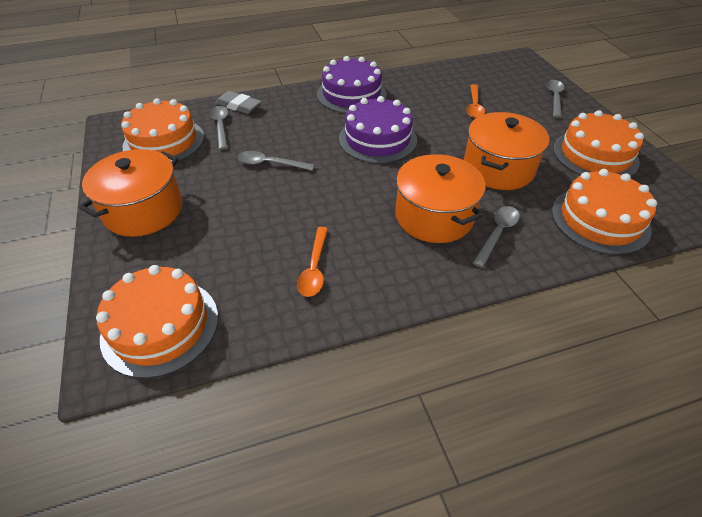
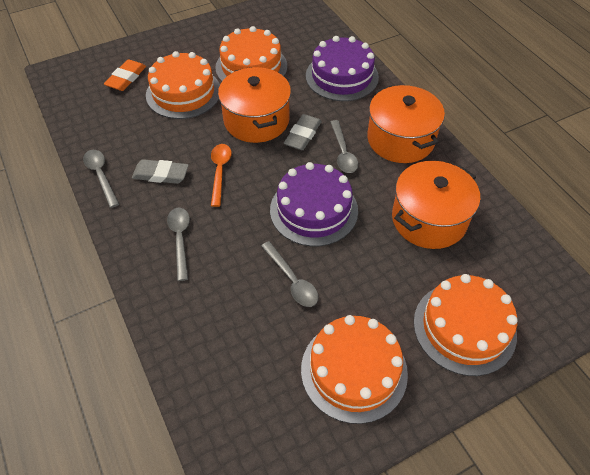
grey eraser: [216,91,261,114] = 1 -> [132,159,189,184] [284,114,322,150] = 2
orange eraser: none = 0 -> [104,59,146,91] = 1
orange spoon: [297,227,328,297] [466,84,485,118] = 2 -> [211,144,232,207] = 1

